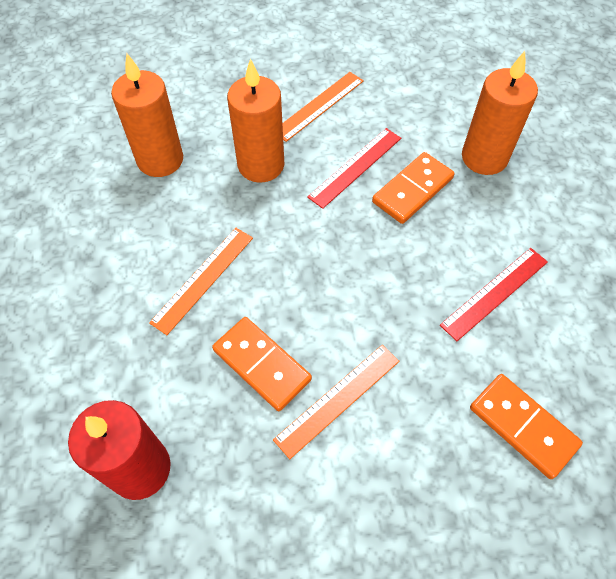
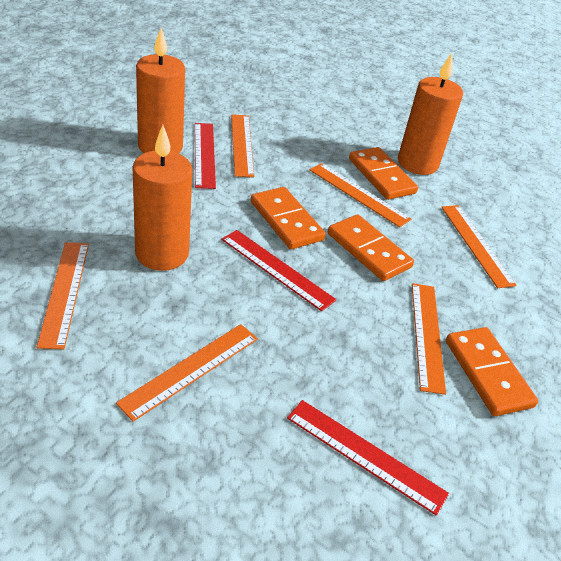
orange domino: [212,317,312,411] [372,152,455,224] [470,374,583,479] = 3 -> [251,187,326,249] [328,214,414,281] [349,147,418,200] [446,327,538,416] = 4
orange ruler: [149,228,253,335] [273,345,399,459] [282,72,364,142] = 3 -> [37,242,89,350] [116,324,258,422] [231,114,254,177] [310,163,411,227] [412,283,446,395] [441,205,517,288] = 6
red candle: [68,400,171,500] = 1 -> none = 0
red ruler: [307,128,401,209] [440,248,548,341] = 2 -> [195,123,216,189] [221,230,336,311] [287,400,449,516] = 3

